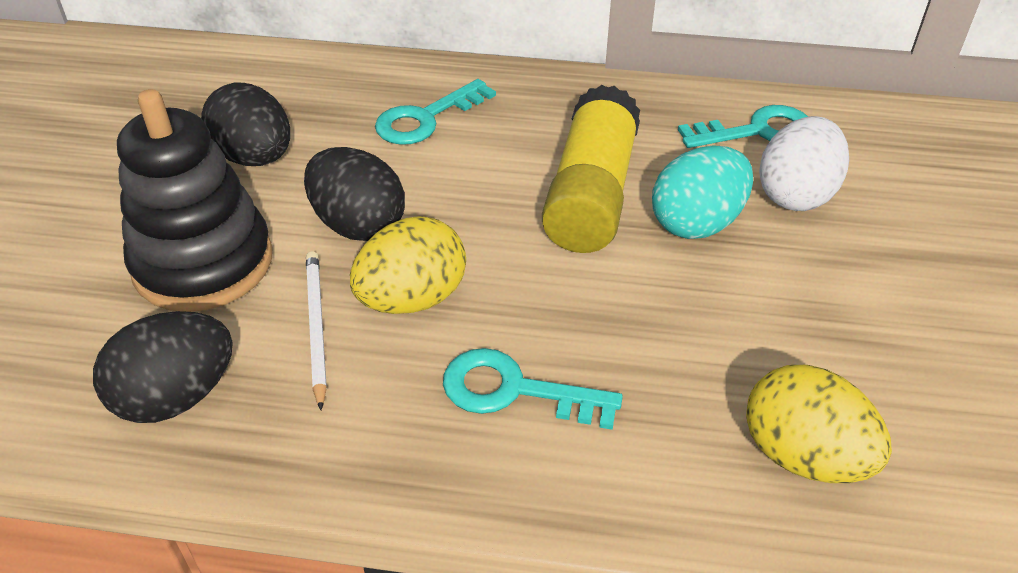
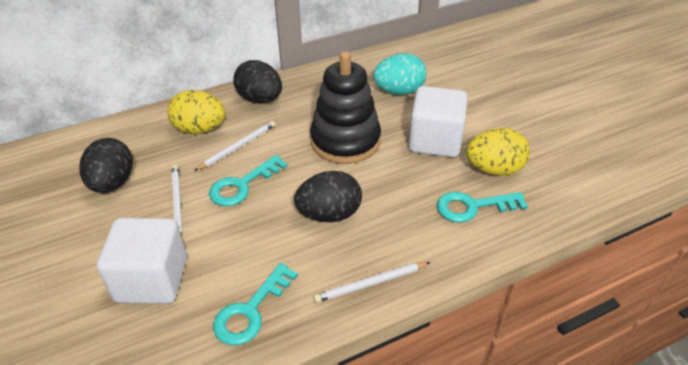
white cube: none = 0 -> [97,218,187,304] [408,86,468,158] = 2
white egg: [759,116,849,211] = 1 -> none = 0
white pencil: [306,251,327,410] = 1 -> [172,164,183,237] [194,121,275,171] [314,262,430,303] = 3
yellow glue stick: [542,85,640,253] = 1 -> none = 0

